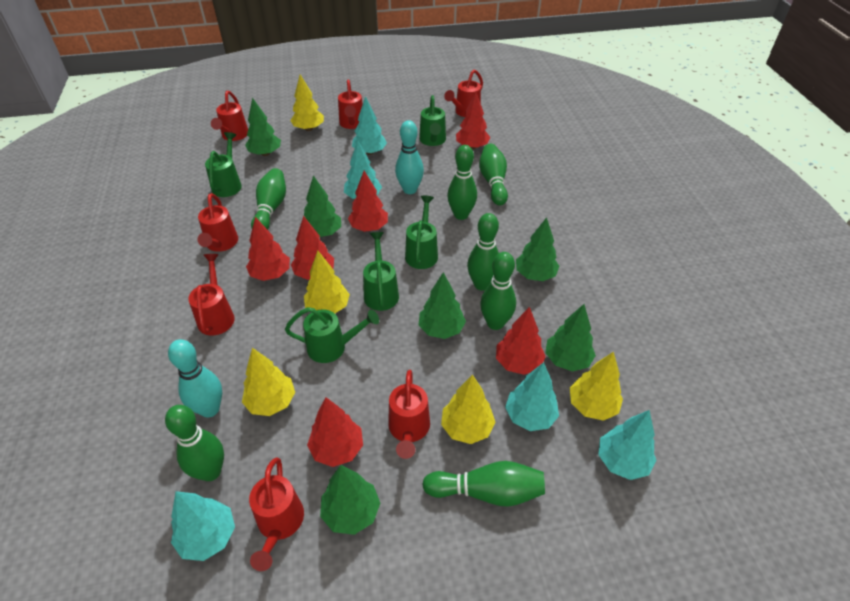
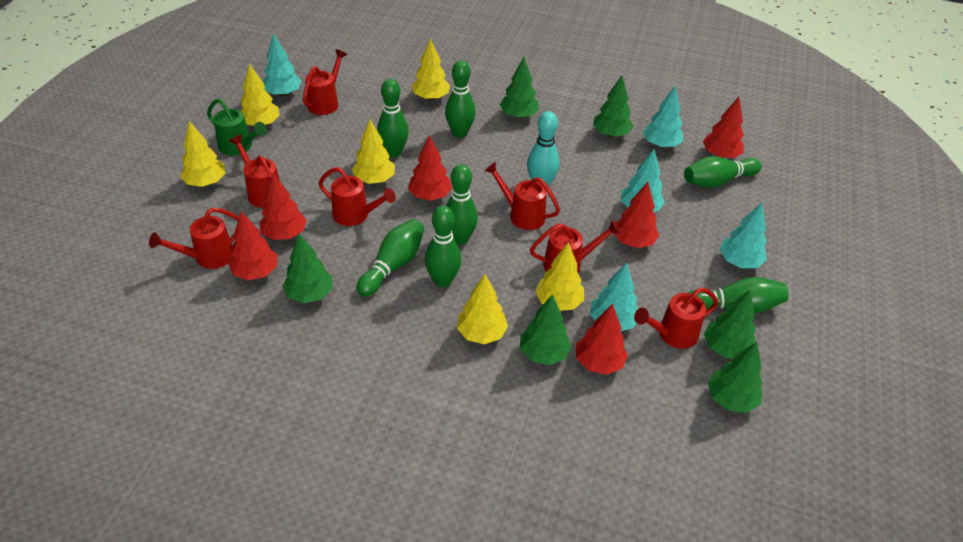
green watering can: [205,132,242,197] [285,307,379,363] [363,232,399,311] [405,196,438,269] [419,95,446,146] = 5 -> [207,99,267,156] = 1
turquoise bowling pin: [168,339,222,418] [395,120,424,194] = 2 -> [527,111,559,186] = 1
yellow tree: [242,348,295,416] [290,75,324,131] [304,251,350,313] [441,374,495,444] [570,351,623,421] = 5 -> [180,121,226,187] [241,64,280,126] [352,119,395,184] [411,39,450,100] [457,274,508,344] [535,242,584,311] = 6

